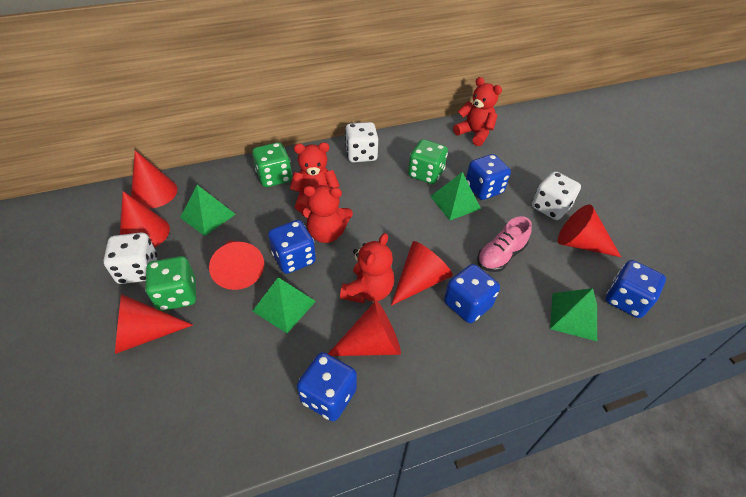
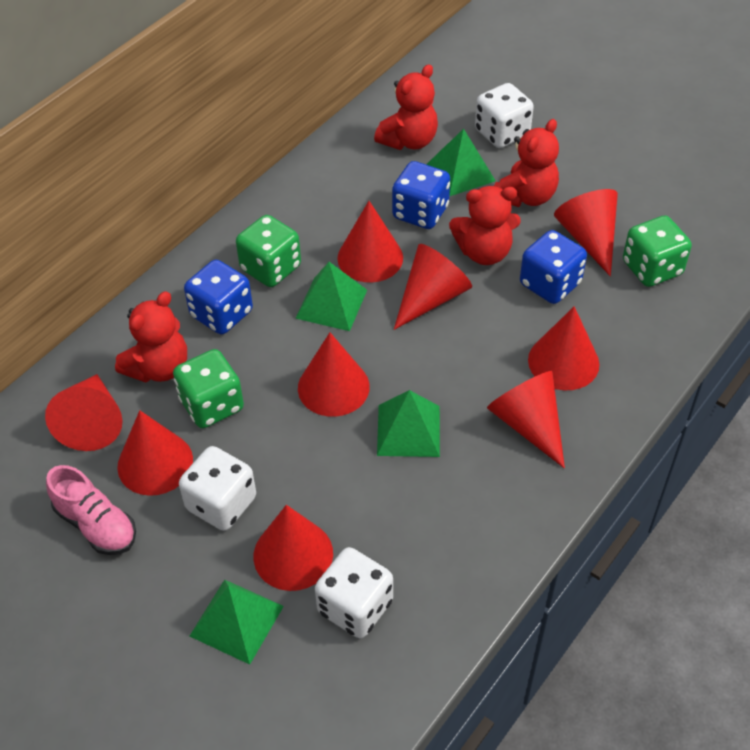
blue dice: [268,220,316,274] [297,352,357,421] [444,264,500,323] [466,154,511,200] [606,260,666,318] = 5 -> [184,260,253,334] [392,161,450,229] [520,230,587,304] = 3
red cone: [115,294,193,354] [120,191,170,248] [131,150,177,209] [209,241,264,290] [328,300,401,356] [391,241,453,306] [558,204,621,257] = 7 -> [45,374,123,451] [117,410,193,496] [254,505,333,591] [298,332,370,417] [337,201,403,283] [394,244,472,330] [487,371,565,468] [528,306,600,390] [554,189,618,277] = 9

